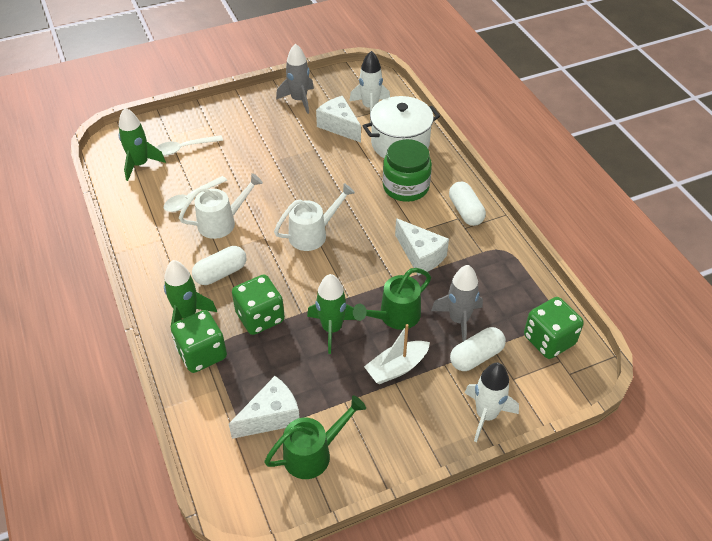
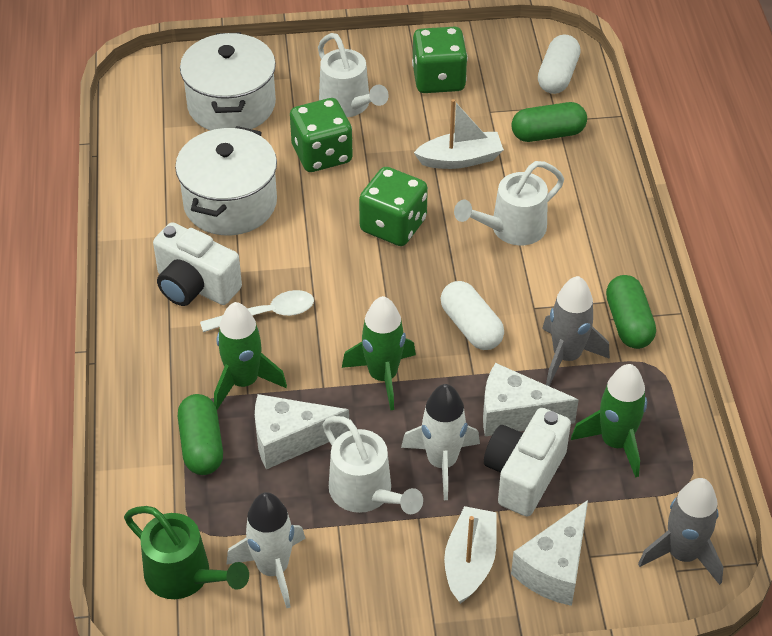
green capsule: none = 0 -> [178,394,223,475] [511,102,587,142] [606,275,656,349] = 3
green jar: [383,139,432,202] = 1 -> none = 0
green watering can: [264,396,366,479] [353,268,431,330] = 2 -> [124,506,249,599] = 1
white boat: [364,324,430,384] = 1 -> [414,99,504,169] [444,506,497,604] = 2
white camera: none = 0 -> [153,222,242,306] [484,408,571,517] = 2
white capsule: [192,246,247,285] [449,181,486,226] [450,327,506,371] = 3 -> [441,281,504,350] [538,35,580,94] = 2
white pot: [363,96,440,158] = 1 -> [175,126,277,235] [180,32,276,131] = 2
white spoon: [156,135,223,156] [164,176,227,212] = 2 -> [200,290,314,332] = 1
white watering can: [179,173,263,239] [274,183,355,251] = 2 -> [318,33,389,117] [322,416,423,514] [454,161,564,245] = 3

